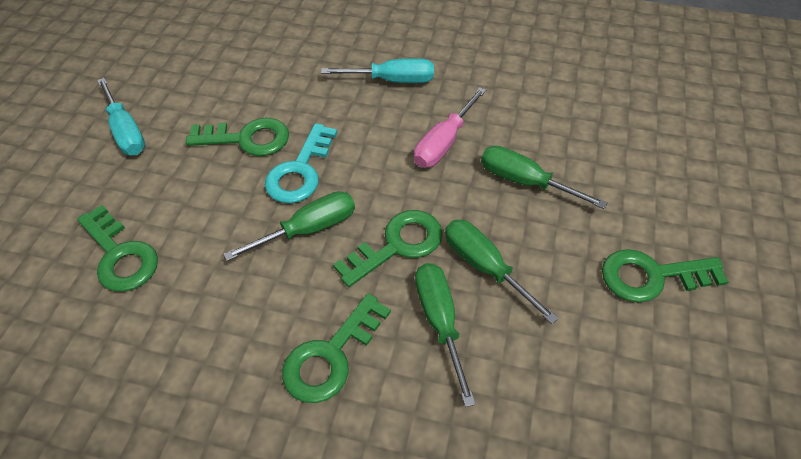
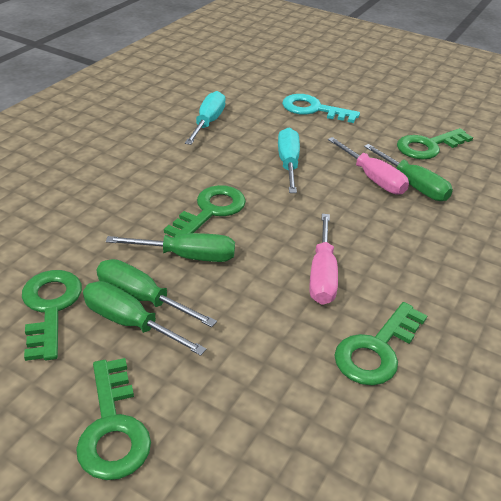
pink screwdriver: [414,87,486,168] = 1 -> [309,214,338,305] [328,137,409,194] = 2

